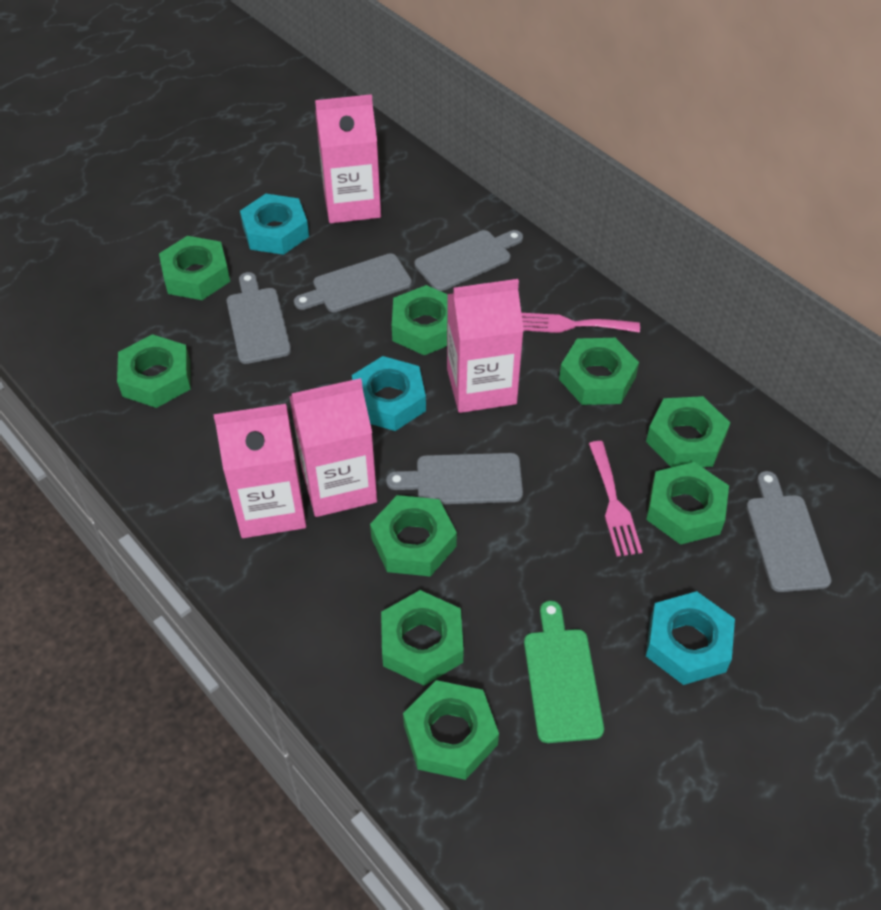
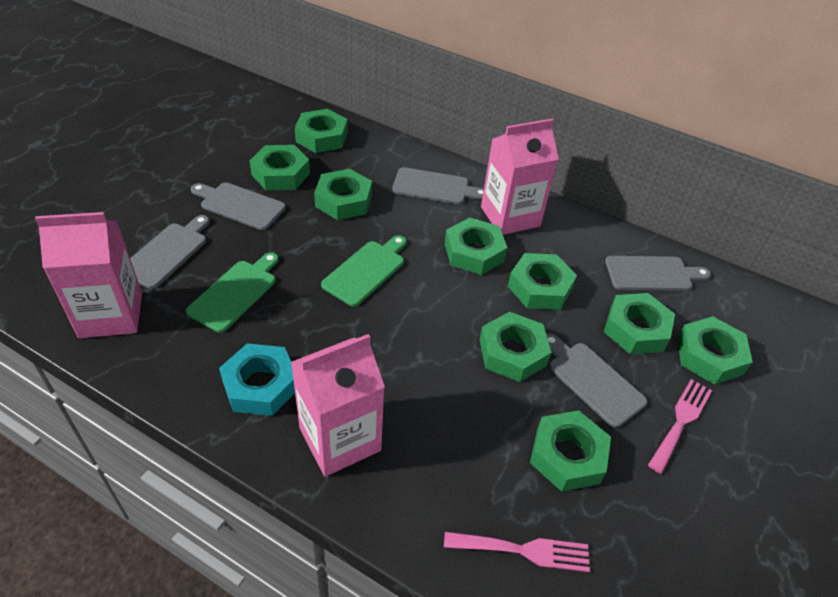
green cutting board: [524,601,604,743] = 1 -> [186,252,279,332] [321,235,406,306] = 2
pink carton: [214,404,306,538] [289,378,377,517] [315,94,381,223] [447,279,524,413] = 4 -> [35,212,142,338] [291,334,385,477] [481,119,559,235] = 3
turquoise nut: [240,194,309,255] [352,356,426,431] [646,591,735,685] = 3 -> [219,343,295,416] = 1

